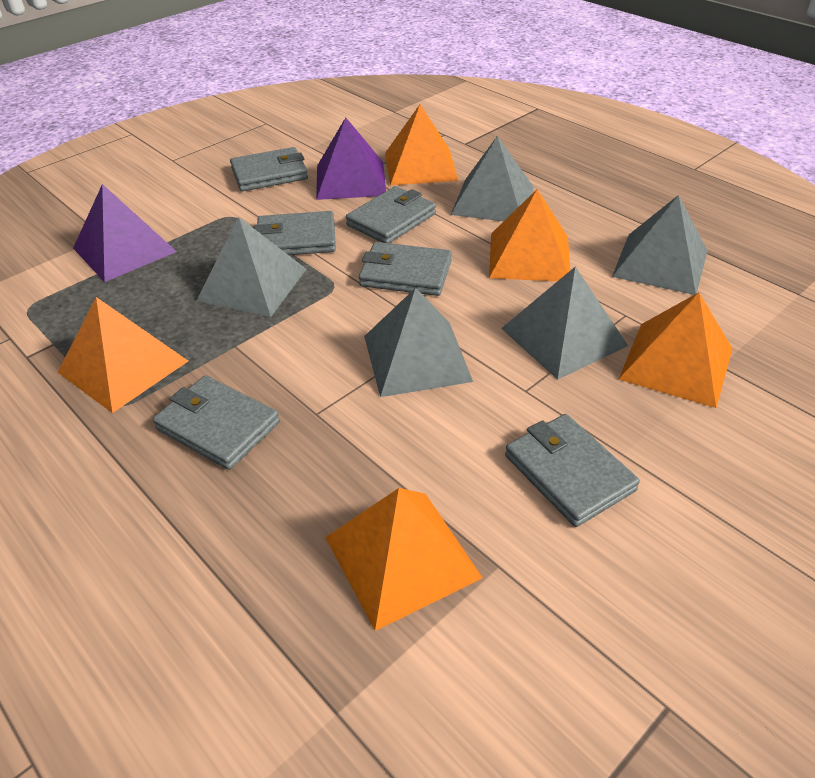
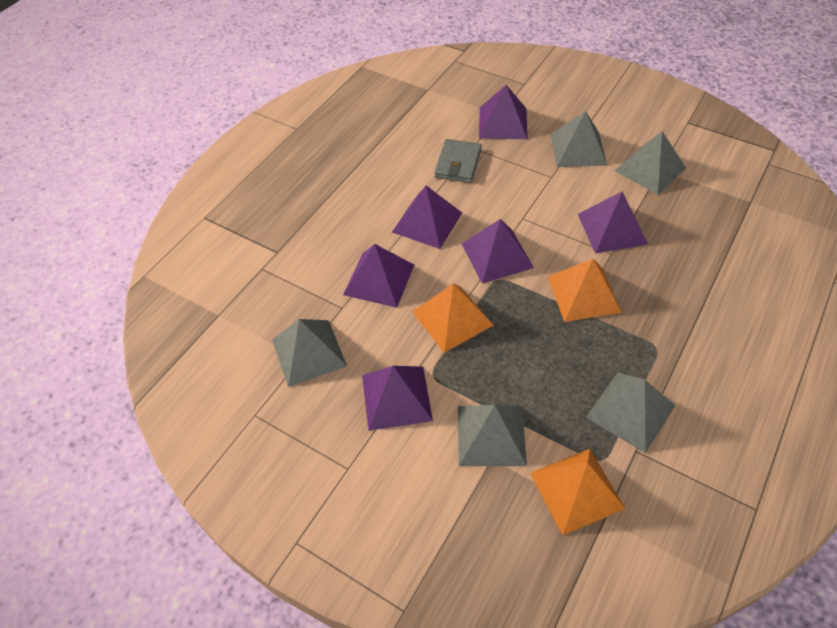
grey wallet: [153,375,280,470] [230,147,308,191] [254,211,336,255] [346,186,436,243] [359,242,452,296] [505,414,640,527] = 6 -> [434,139,482,183] = 1
orange pyramid: [57,297,188,413] [325,488,483,631] [385,105,458,185] [489,189,570,281] [619,292,733,408] = 5 -> [413,284,494,353] [530,449,626,535] [548,259,622,322] = 3
purple pyramid: [73,184,177,282] [316,117,386,200] = 2 -> [343,244,414,308] [362,366,433,431] [392,186,462,249] [462,219,534,283] [479,85,528,139] [578,191,648,253] = 6

